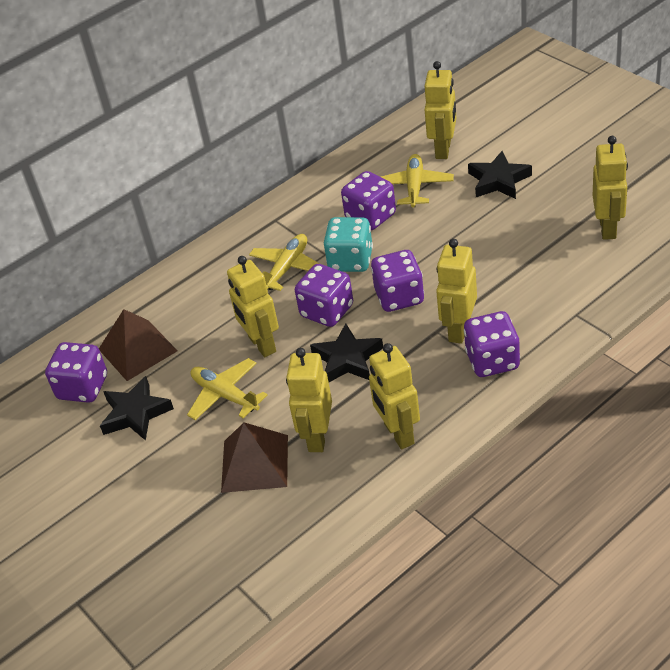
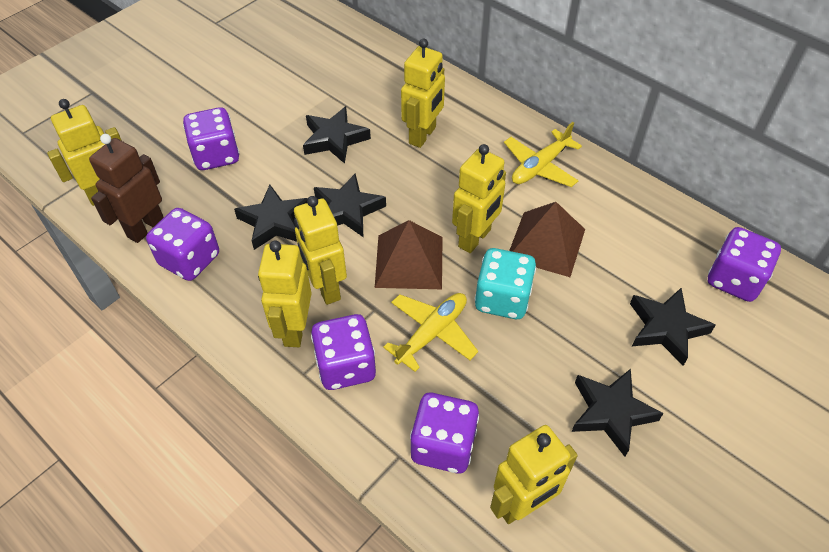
black star: [100,376,174,440] [310,323,383,382] [468,151,532,199] = 3 -> [234,185,308,250] [303,106,371,164] [314,173,386,237] [572,369,664,457] [630,288,716,366] = 5
brown robot: none = 0 -> [89,134,164,243] = 1
yellow plane: [187,358,268,420] [249,234,320,291] [381,154,454,207] = 3 -> [383,293,478,372] [504,122,582,187] = 2

